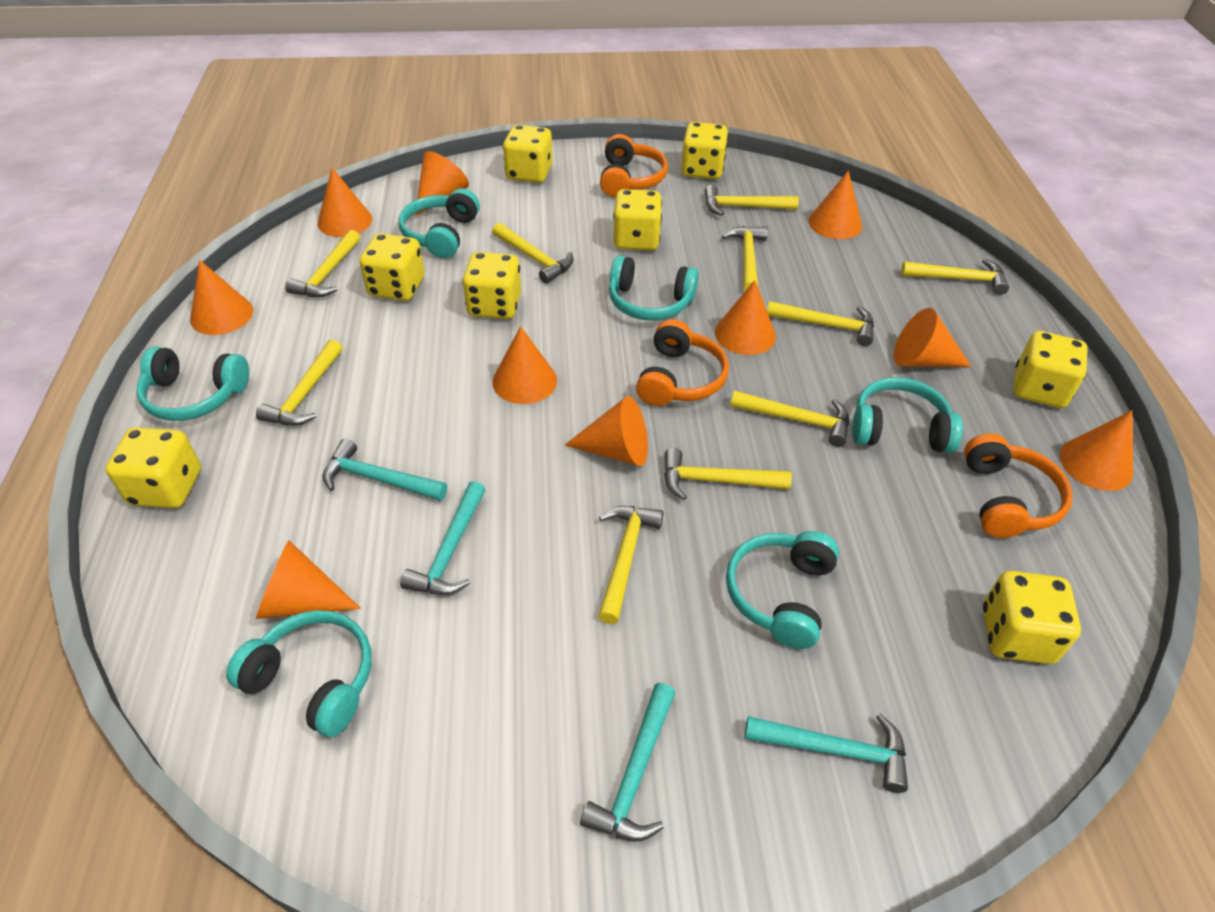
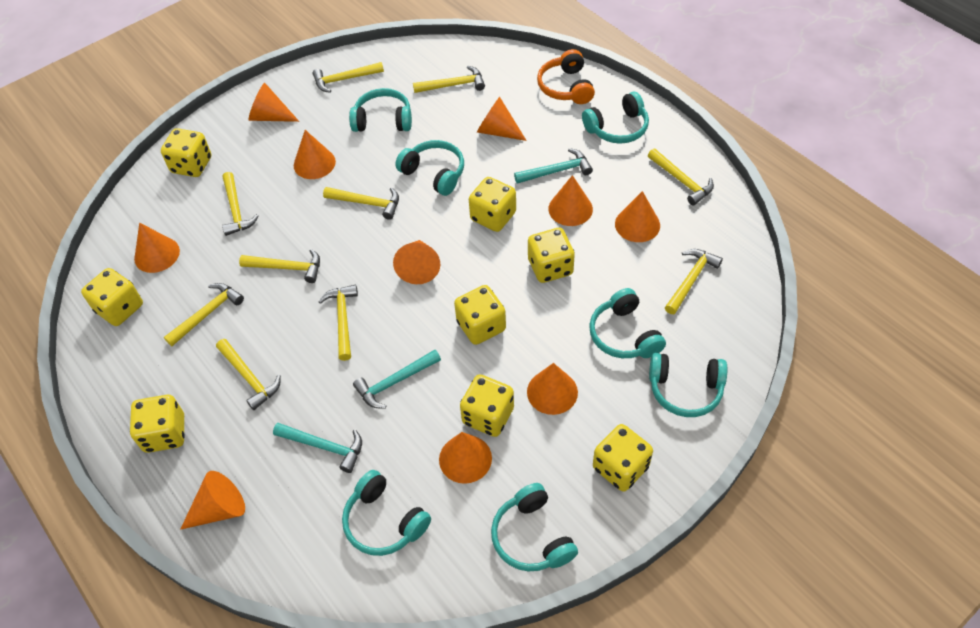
orange headphones: [600,134,668,197] [636,319,729,406] [964,433,1073,538] = 3 -> [537,49,595,104] = 1
turquoise hammer: [323,439,447,501] [400,481,486,595] [580,683,676,841] [745,714,908,793] = 4 -> [273,423,362,473] [353,350,441,409] [514,148,593,184] = 3
turquoise headphones: [136,347,249,421] [226,610,372,737] [399,189,480,258] [609,255,699,321] [726,531,839,649] [852,377,963,453] = 6 -> [342,470,431,556] [349,88,412,132] [395,140,464,196] [491,483,578,571] [582,92,649,144] [589,288,666,358] [649,353,727,417] = 7

